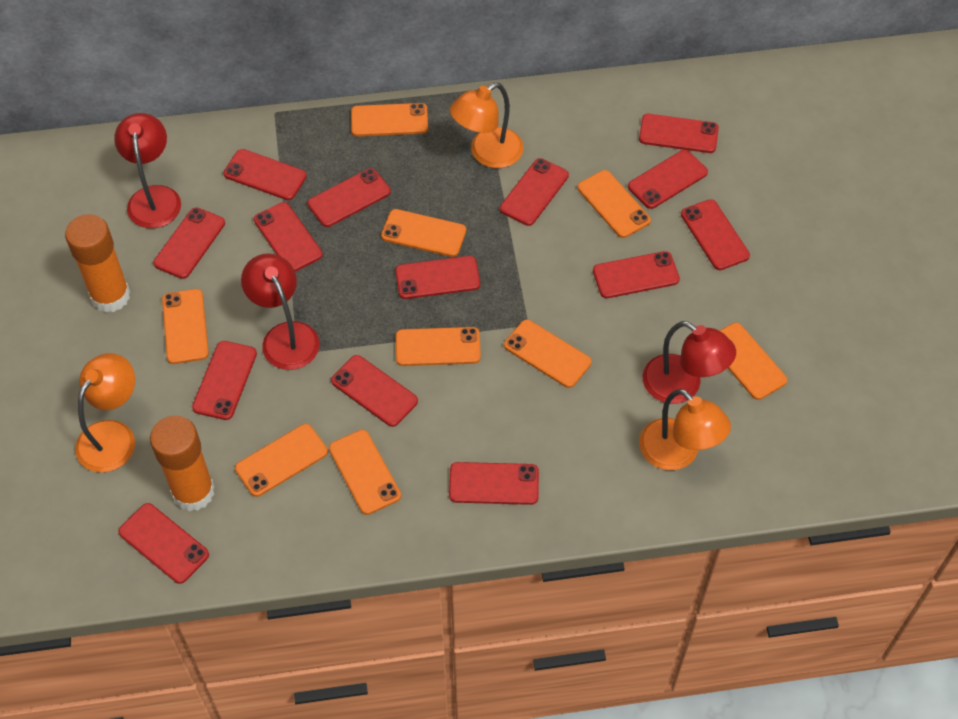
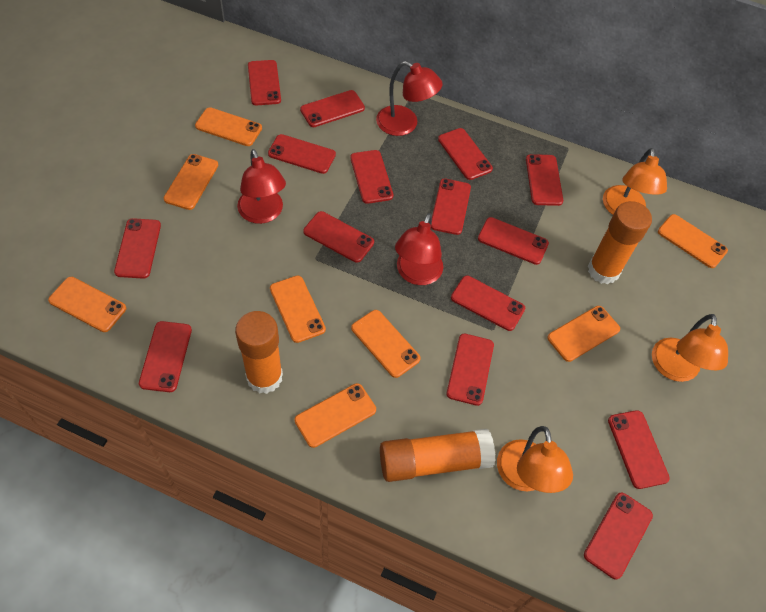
orange glue stick: [65,214,130,313] [150,416,215,511] = 2 -> [235,311,283,394] [380,429,495,482] [588,201,652,284] = 3
orange phone: [162,289,209,364] [235,424,328,497] [329,430,401,515] [351,103,428,136] [381,209,466,257] [396,327,481,366] [504,320,592,388] [578,170,651,238] [720,323,787,400] = 9 -> [48,277,126,332] [164,154,218,210] [195,107,262,146] [270,275,326,343] [295,383,376,448] [351,310,421,378] [547,306,620,362] [658,214,728,268] = 8
red phone: [118,503,209,584] [153,207,225,279] [192,341,257,420] [223,149,307,200] [254,202,323,272] [307,168,391,227] [331,355,418,427] [395,256,480,299] [449,462,539,505] [500,158,569,226] [593,251,680,298] [628,150,708,209] [639,114,719,153] [681,199,750,270] = 14 -> [114,218,161,279] [139,321,192,392] [248,60,281,105] [268,134,336,174] [300,90,365,127] [303,211,374,263] [350,150,393,204] [431,178,471,235] [438,128,493,180] [447,334,494,406] [451,276,525,331] [478,217,549,265] [526,154,563,206] [584,493,653,579] [608,410,670,489] = 15

